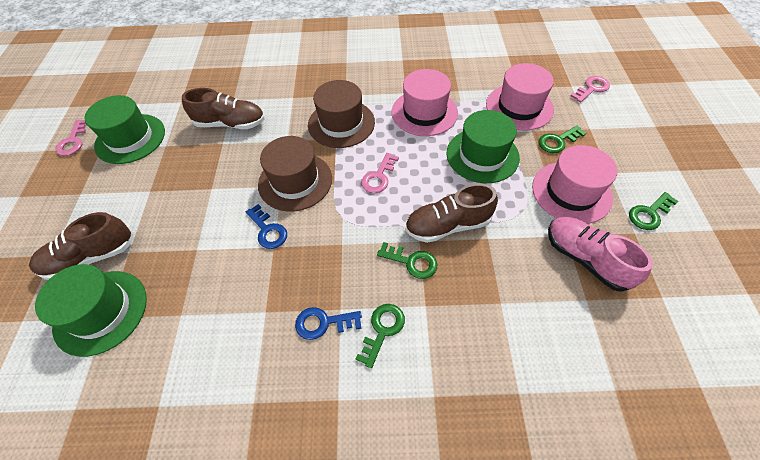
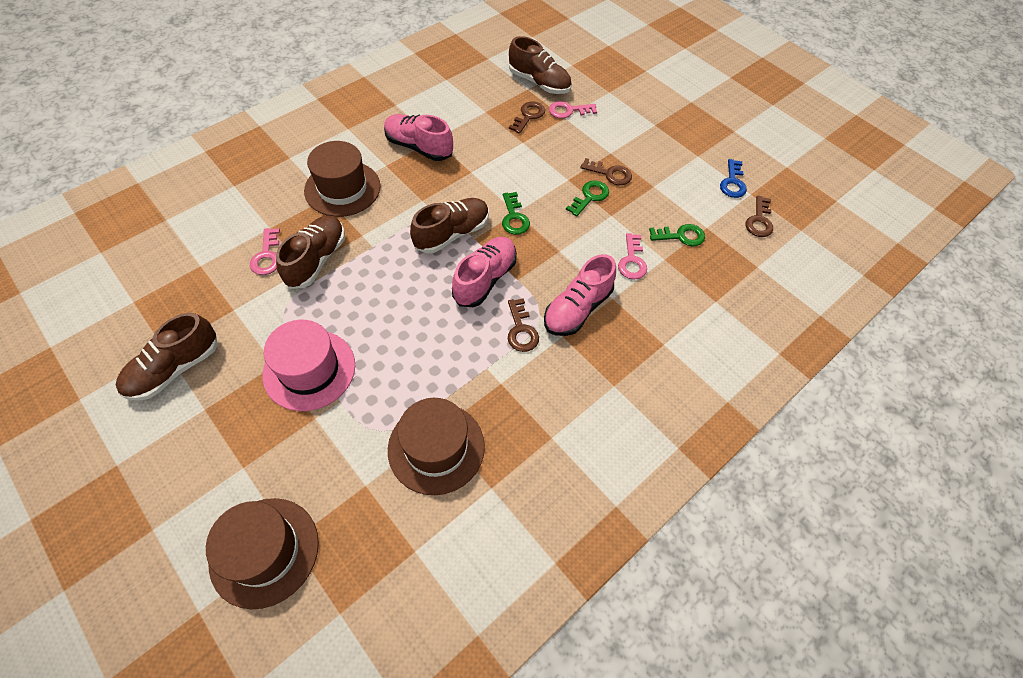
blue key: [246,204,287,249] [295,307,362,340] = 2 -> [720,159,747,198] = 1
brown hat: [258,136,332,212] [308,80,375,148] = 2 -> [206,498,319,609] [304,141,381,217] [388,398,485,495] = 3
brown key: none = 0 -> [508,298,539,352] [509,101,545,134] [580,158,632,185] [746,196,773,237] = 4
brown shoe: [29,212,133,280] [182,88,265,129] [405,184,498,243] = 3 -> [116,313,218,401] [276,216,345,289] [410,198,489,253] [509,36,572,94] = 4
green hat: [35,264,147,357] [84,95,165,164] [446,110,520,183] = 3 -> none = 0
green key: [356,304,405,368] [377,242,437,279] [538,126,586,153] [629,192,679,230] = 4 -> [502,192,530,235] [566,180,609,217] [649,224,705,246] = 3
pink hat: [392,69,458,136] [486,63,554,130] [532,145,617,224] = 3 -> [263,320,355,411] = 1
pink shoe: [548,217,653,292] = 1 -> [384,114,453,161] [452,237,517,307] [544,254,616,336] = 3

